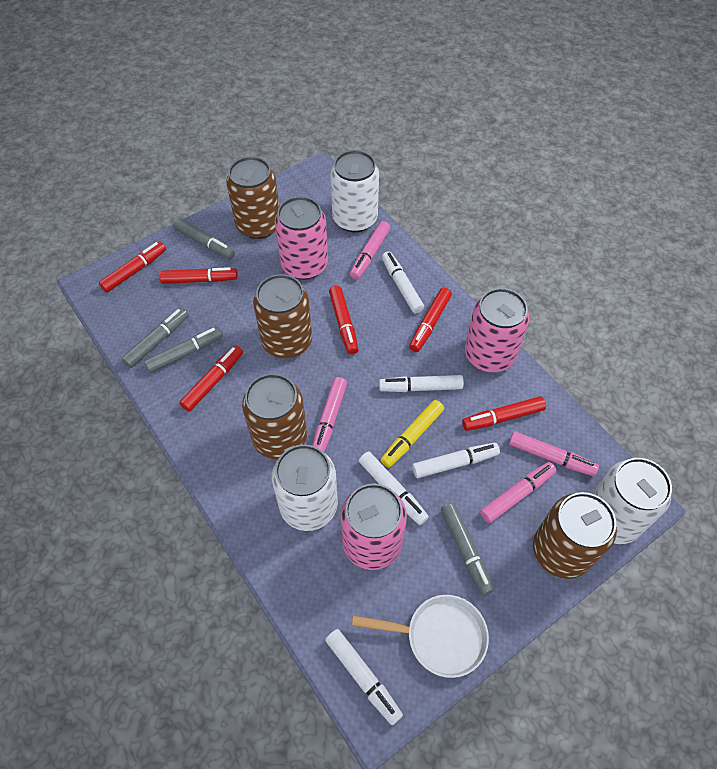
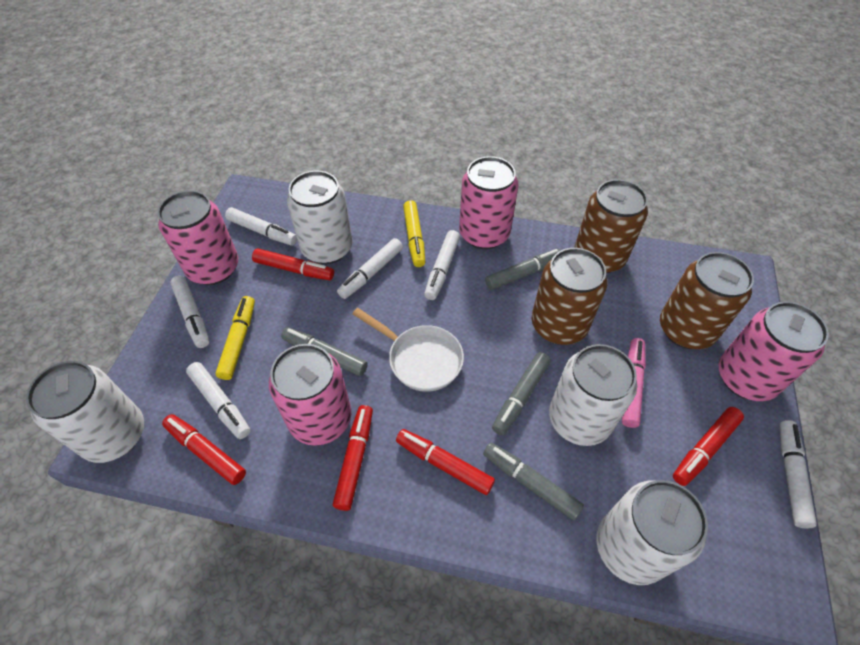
brown can: [226,156,279,239] [242,374,307,459] [253,274,312,358] [533,492,617,579] = 4 -> [531,248,607,345] [575,179,648,273] [660,252,754,349] = 3
pink can: [275,196,328,280] [341,483,407,570] [465,288,529,373] = 3 -> [158,190,238,285] [269,344,351,446] [459,156,518,249] [719,302,829,401] = 4
pink marker: [312,377,347,452] [350,221,390,280] [480,462,556,523] [509,431,599,476] = 4 -> [622,338,646,428] = 1
red marker: [99,242,166,293] [159,267,238,284] [179,345,243,412] [329,286,359,355] [409,288,452,352] [462,396,546,431] = 6 -> [162,414,246,485] [252,248,334,280] [333,405,373,511] [396,429,495,495] [673,407,744,486] = 5
white can: [272,444,338,531] [330,150,379,232] [592,458,672,544] = 3 -> [26,361,144,463] [287,171,352,264] [549,344,637,446] [596,480,708,585] = 4
white marker: [325,629,403,725] [359,452,429,525] [379,375,464,392] [382,251,424,313] [412,443,500,478] = 5 -> [170,276,209,348] [186,362,250,439] [225,207,297,246] [337,238,403,299] [424,230,460,300] [780,420,817,529] = 6
yellow marker: [380,400,444,468] = 1 -> [215,296,255,380] [403,200,425,267] = 2

